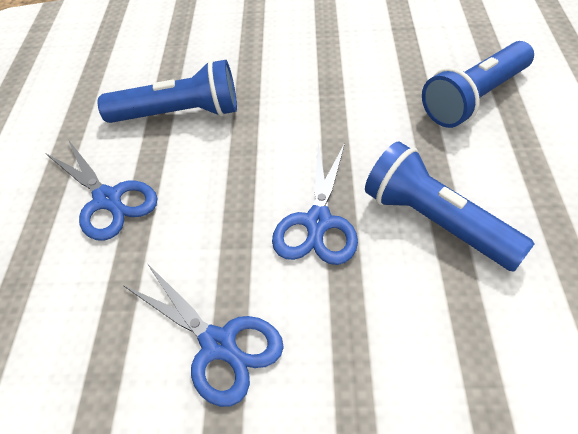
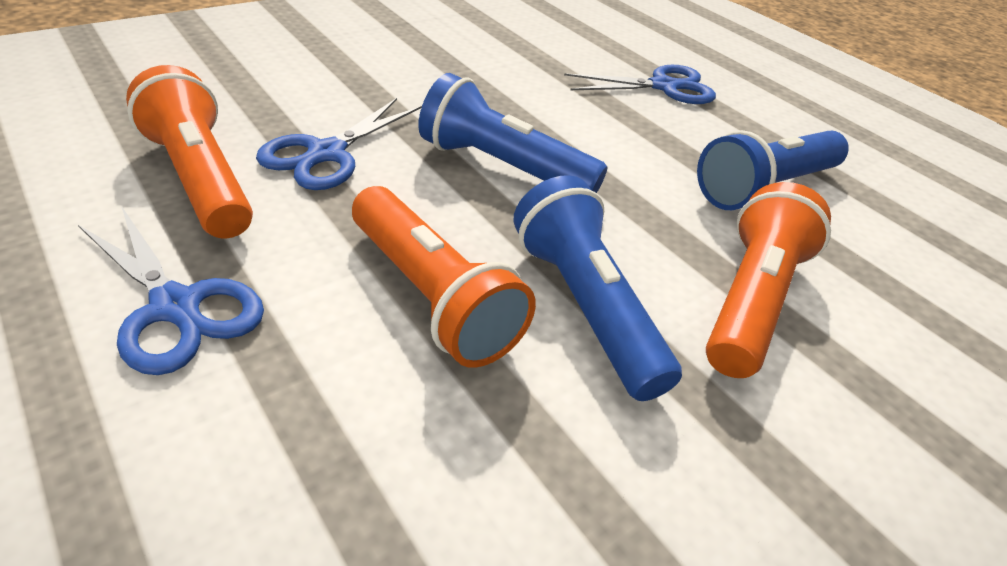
orange flashlight: none = 0 -> [126,65,253,239] [352,186,536,368] [706,182,831,378] = 3

